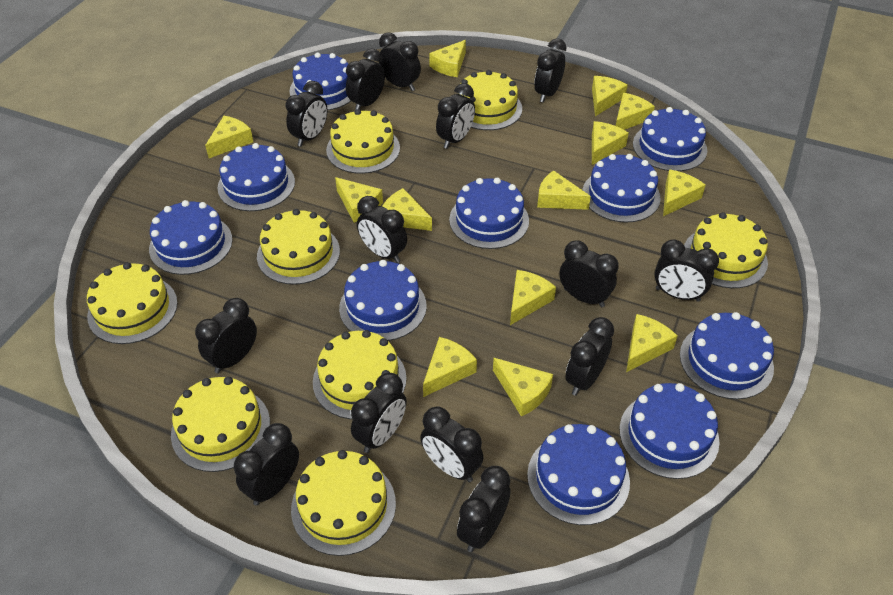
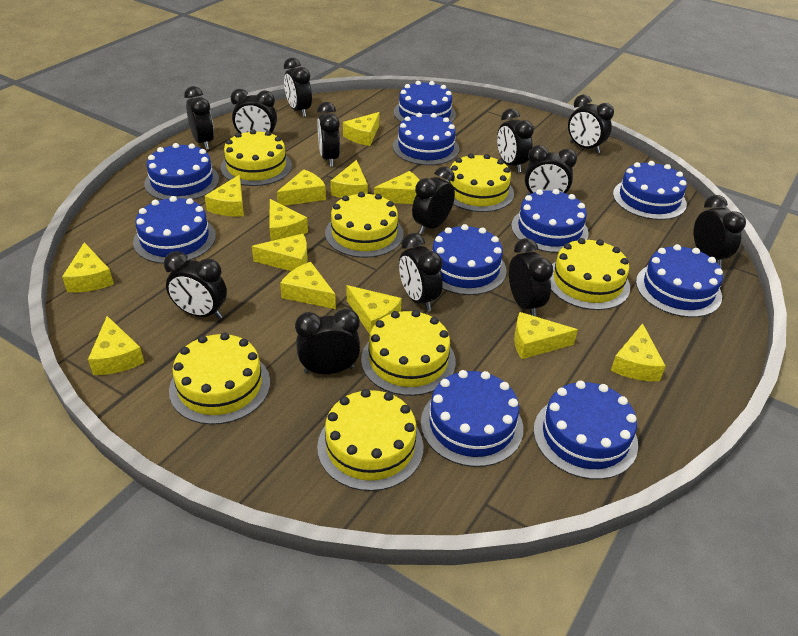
black clock: [195,298,257,373] [234,423,299,506] [285,81,327,147] [346,48,385,110] [351,373,407,453] [357,196,407,263] [379,32,421,91] [420,406,484,482] [436,83,475,149] [457,466,511,552] [534,39,566,103] [559,240,619,307] [565,317,614,396] [654,239,719,302] = 14 -> [164,251,227,319] [184,86,214,150] [231,89,277,134] [284,58,312,117] [295,309,361,374] [317,102,340,167] [399,233,443,311] [412,167,455,234] [497,109,534,172] [509,238,553,316] [525,145,577,196] [568,94,614,154] [694,195,746,268] = 13
yellow cake: [87,262,178,344] [171,377,270,472] [257,209,340,285] [291,450,396,556] [313,330,406,419] [326,109,400,174] [458,70,522,130] [684,212,768,288] = 8 -> [169,333,270,425] [221,129,292,186] [317,389,423,491] [325,192,404,258] [361,310,456,396] [446,153,514,212] [550,238,630,310] = 7

